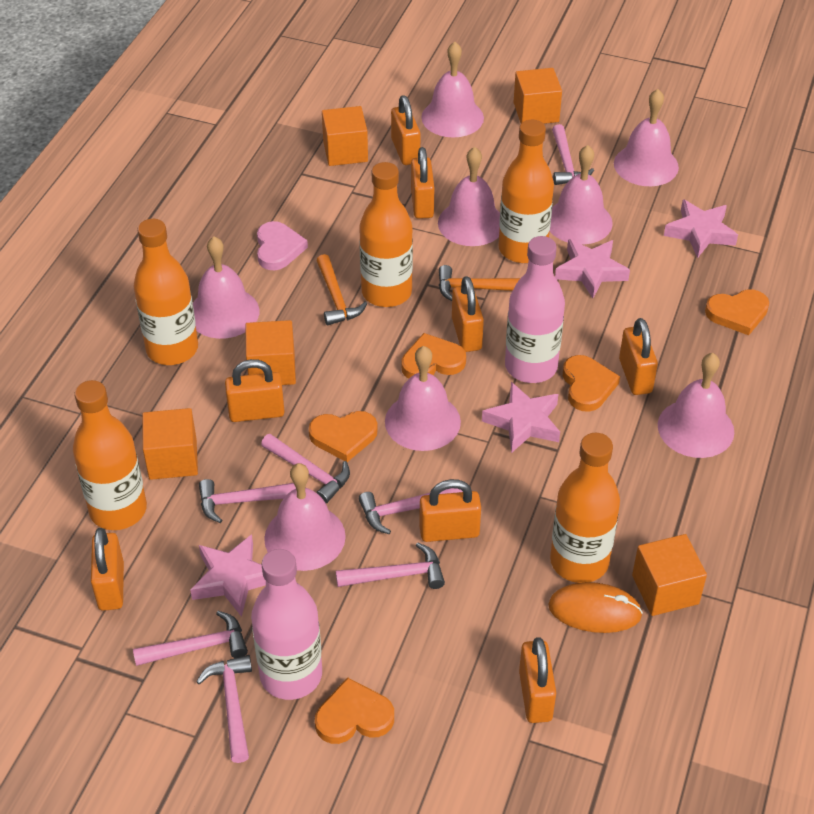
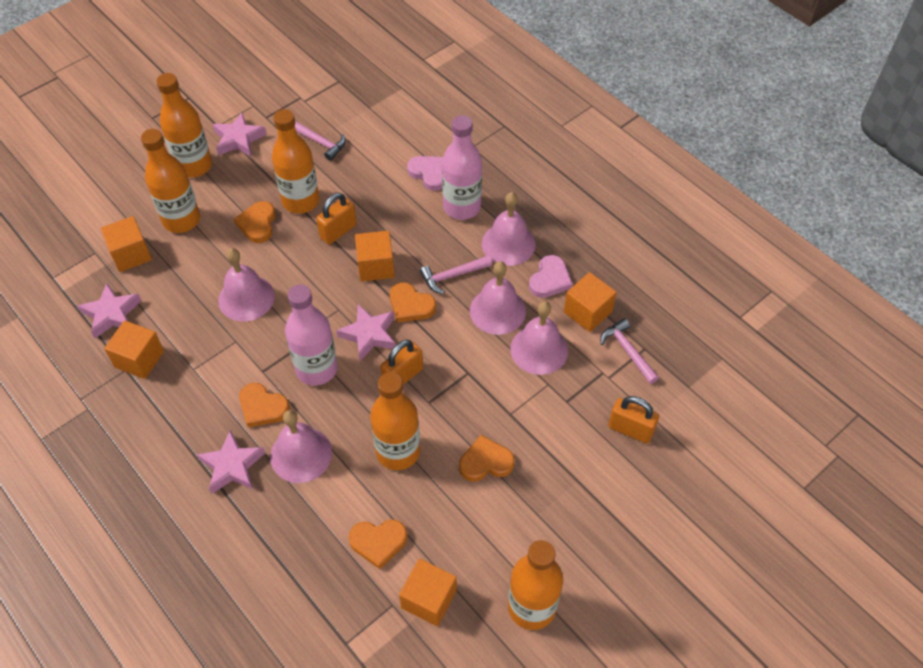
orange hammer: [316,254,367,325] [439,265,520,301] = 2 -> none = 0
orange mouse: [548,582,643,633] = 1 -> none = 0
orange padlock: [91,528,124,611] [225,359,285,422] [391,95,420,165] [411,147,434,219] [419,479,481,542] [452,276,484,352] [519,637,556,723] [619,318,658,395] = 8 -> [316,193,357,245] [380,340,423,385] [608,396,659,443] = 3
pink bell: [193,237,260,339] [264,463,346,571] [385,346,461,451] [421,42,484,137] [438,147,500,246] [550,145,613,244] [614,89,679,186] [658,353,734,458] = 8 -> [218,248,275,321] [270,410,332,483] [470,261,526,335] [482,192,536,266] [510,301,568,375] = 5
pink hammer: [133,611,248,666] [196,655,252,763] [199,479,296,523] [261,434,350,503] [336,543,445,589] [359,488,463,534] [552,124,594,185] = 7 -> [295,121,346,161] [420,255,492,294] [600,319,659,384] = 3
pink heart: [257,221,308,270] = 1 -> [407,156,443,191] [529,255,573,298] = 2

